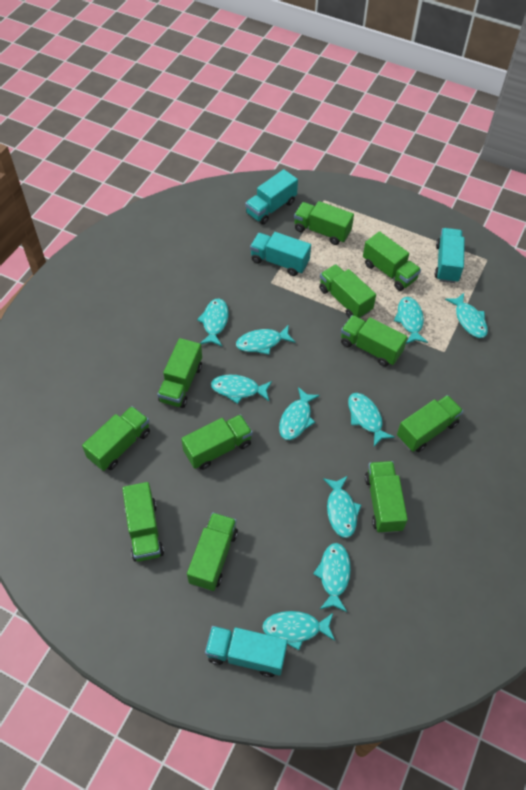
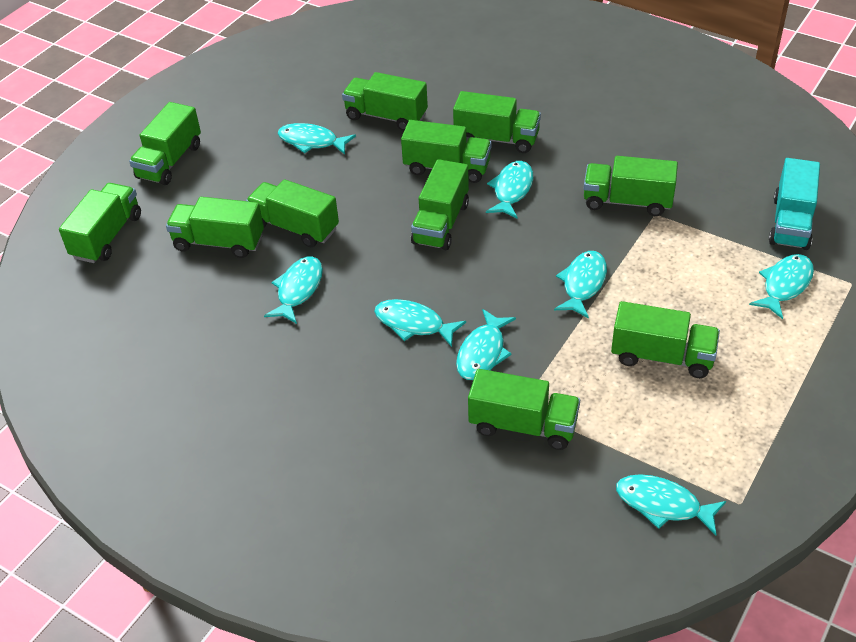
turquoise fish: [197,298,229,346] [211,375,272,404] [236,325,295,355] [262,611,335,650] [279,387,320,440] [313,543,351,612] [323,476,361,538] [348,393,395,447] [394,297,428,344] [445,293,488,338] = 10 -> [264,256,323,324] [278,123,356,155] [374,299,466,347] [456,309,516,380] [486,161,533,218] [554,251,607,319] [616,474,726,535] [749,254,814,319] = 8
turquoise truck: [205,626,288,677] [245,169,298,225] [250,232,311,276] [435,228,465,283] = 4 -> [769,158,820,250] = 1

